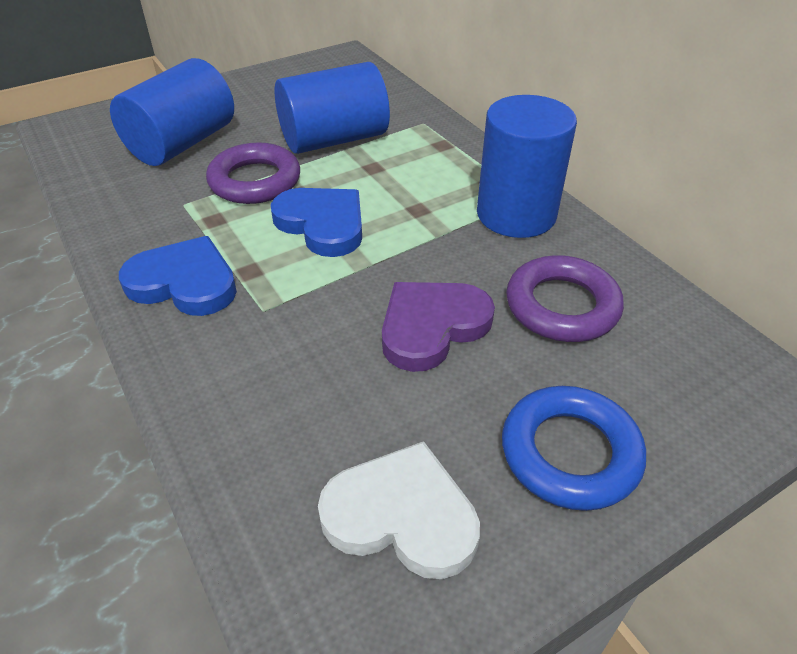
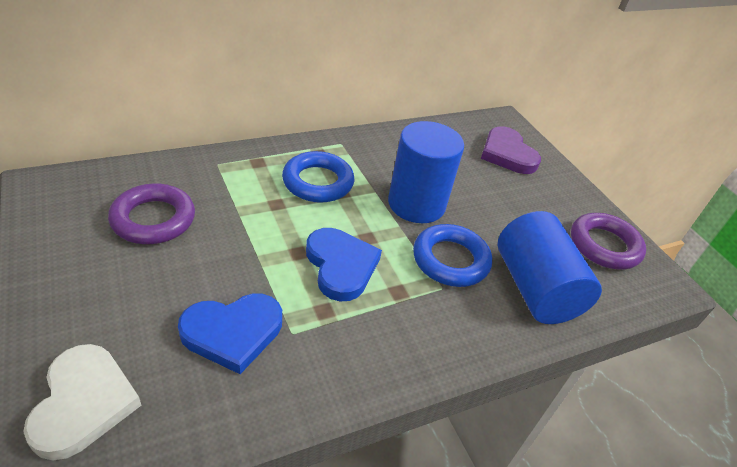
blue cylinder: [110,58,234,166] [275,62,390,154] [477,95,577,238] = 3 -> [388,121,464,223] [498,211,602,324] = 2
blue ring: [502,386,646,511] = 1 -> [282,151,354,203] [413,224,492,287] = 2

